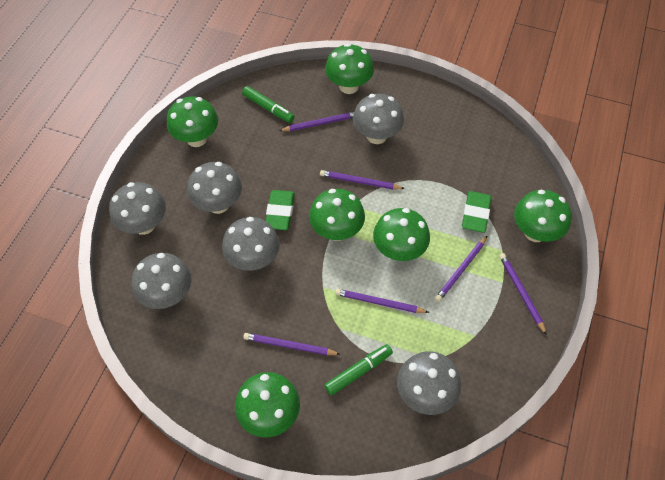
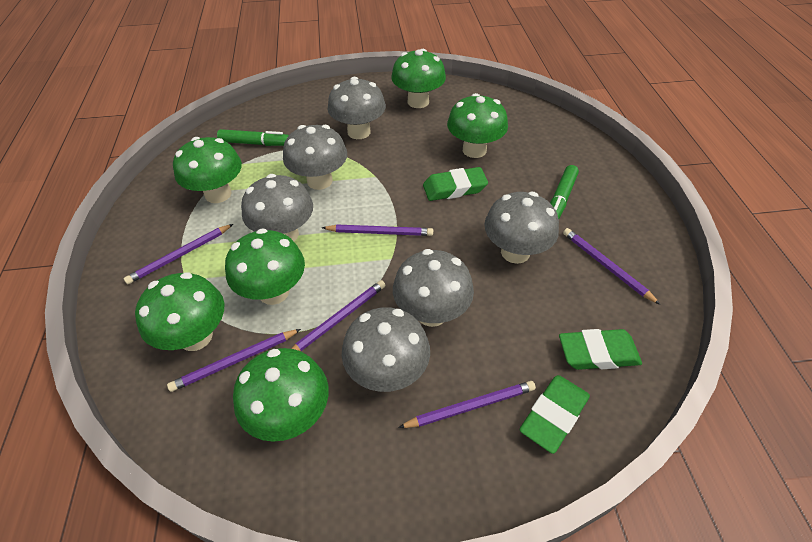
green eraser: [266,190,295,230] [462,191,491,233] = 2 -> [423,167,488,201] [520,375,590,454] [559,329,642,370] = 3

